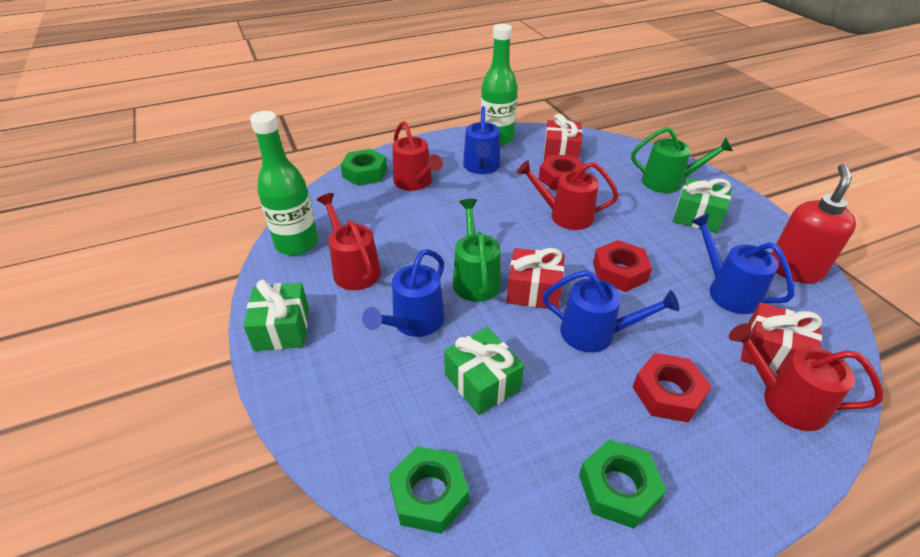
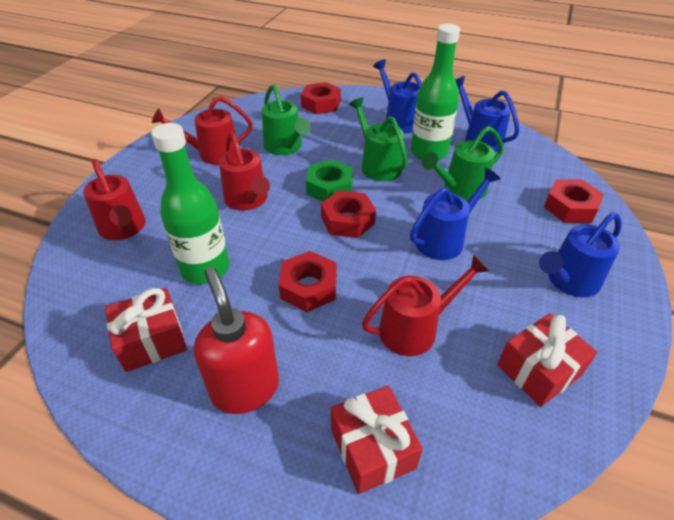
green gift: [243,279,309,351] [444,327,524,415] [673,178,732,233] = 3 -> none = 0
green nut: [340,149,387,186] [388,446,469,534] [579,439,666,529] = 3 -> [306,159,353,202] = 1
green watering can: [453,199,501,302] [631,127,733,193] = 2 -> [262,84,311,155] [349,98,408,181] [422,126,504,201] = 3
red nut: [539,155,586,190] [593,240,652,292] [633,353,712,423] = 3 -> [279,251,336,312] [301,82,341,114] [321,190,376,238] [544,179,604,223] = 4

